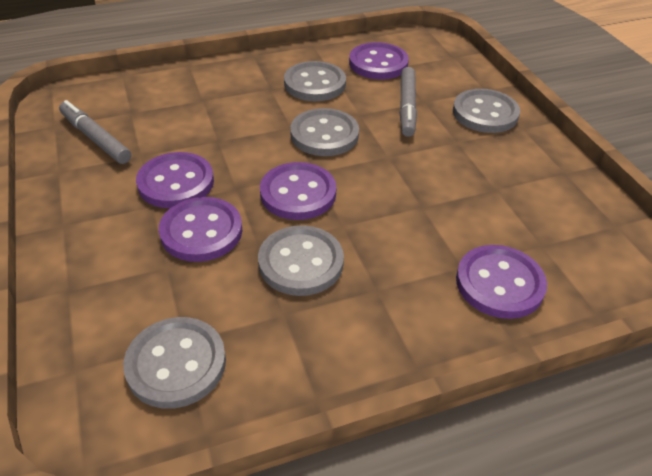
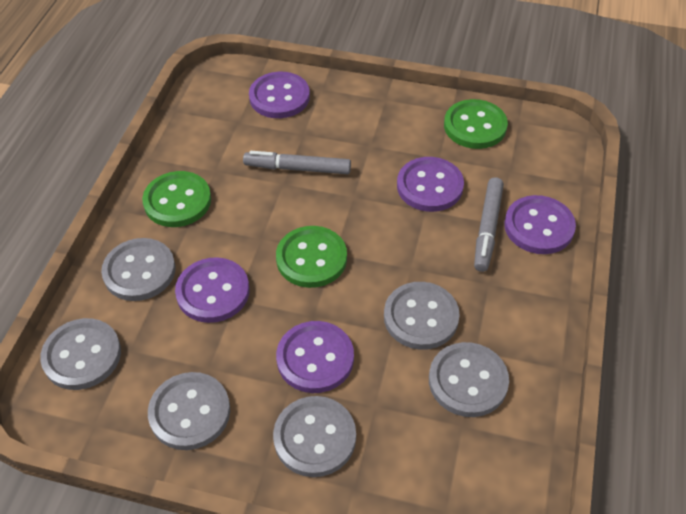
green button: none = 0 -> [142,171,211,227] [276,226,347,288] [444,99,508,149] = 3
grey button: [123,317,226,409] [258,225,344,296] [284,61,346,101] [290,108,359,156] [453,89,520,133] = 5 -> [40,318,121,390] [101,238,176,301] [148,372,230,450] [273,396,356,477] [384,282,460,350] [429,342,509,417] = 6

